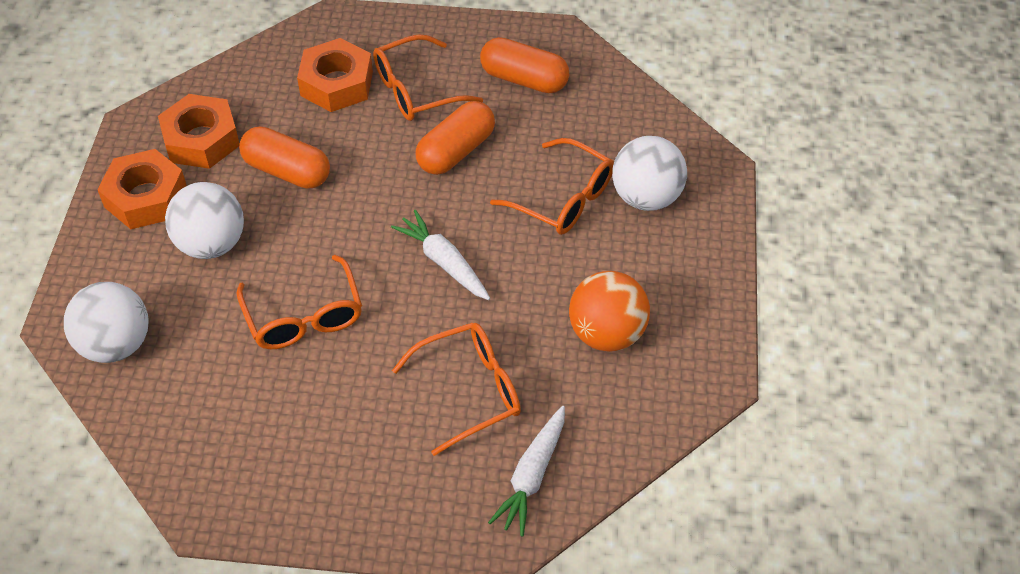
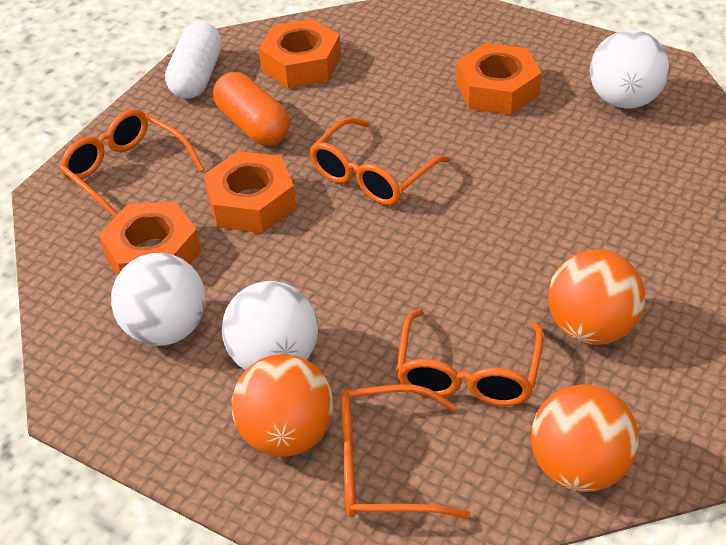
orange ball: [569,271,650,352] = 1 -> [232,354,334,457] [531,384,639,492] [548,250,645,345] = 3
orange capsule: [239,127,330,189] [416,101,495,175] [480,37,569,93] = 3 -> [213,72,290,146] = 1
orange nut: [97,149,187,229] [158,94,240,169] [297,38,373,112] = 3 -> [99,201,201,275] [203,151,296,233] [259,19,341,88] [456,43,541,115] = 4
white capsule: none = 0 -> [165,22,222,99] = 1
white carrot: [391,210,490,300] [488,406,565,537] = 2 -> none = 0

